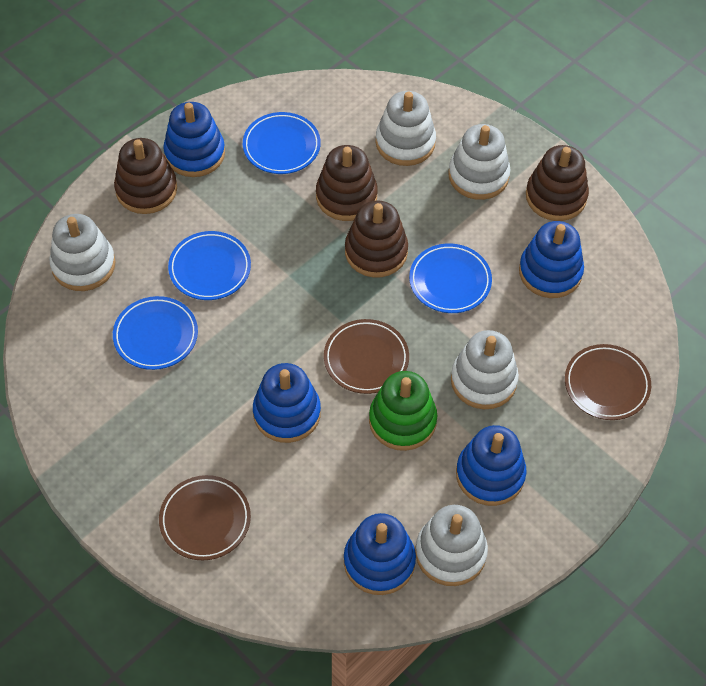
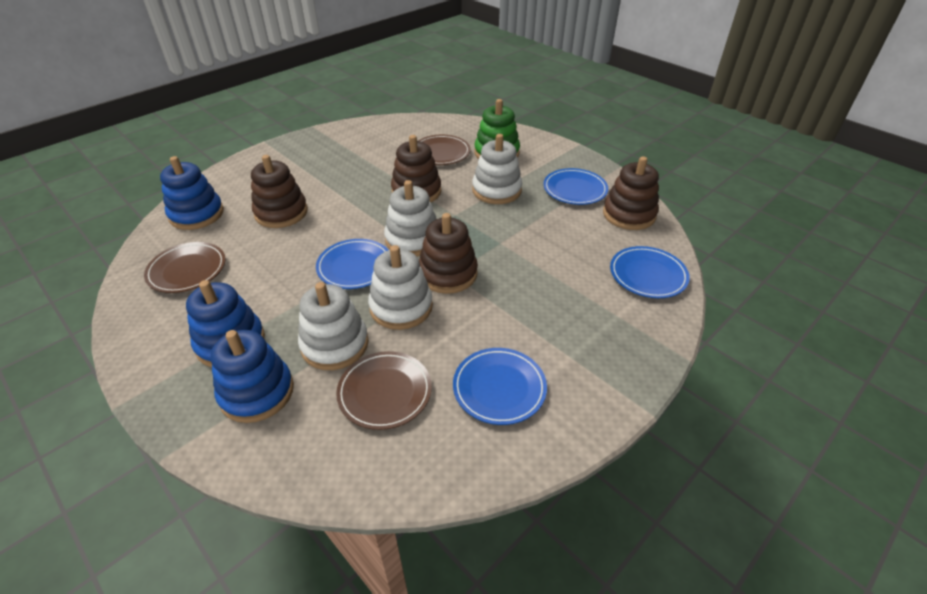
blue stacking toy: [163,102,225,177] [253,363,321,443] [344,513,416,595] [456,425,526,506] [519,221,584,298] = 5 -> [160,156,224,230] [186,280,265,367] [211,330,294,423] = 3
white stacking toy: [50,214,116,291] [376,91,436,166] [416,505,488,586] [448,124,510,200] [451,330,519,409] = 5 -> [298,282,369,370] [368,245,433,330] [384,180,436,256] [472,134,522,204] = 4

